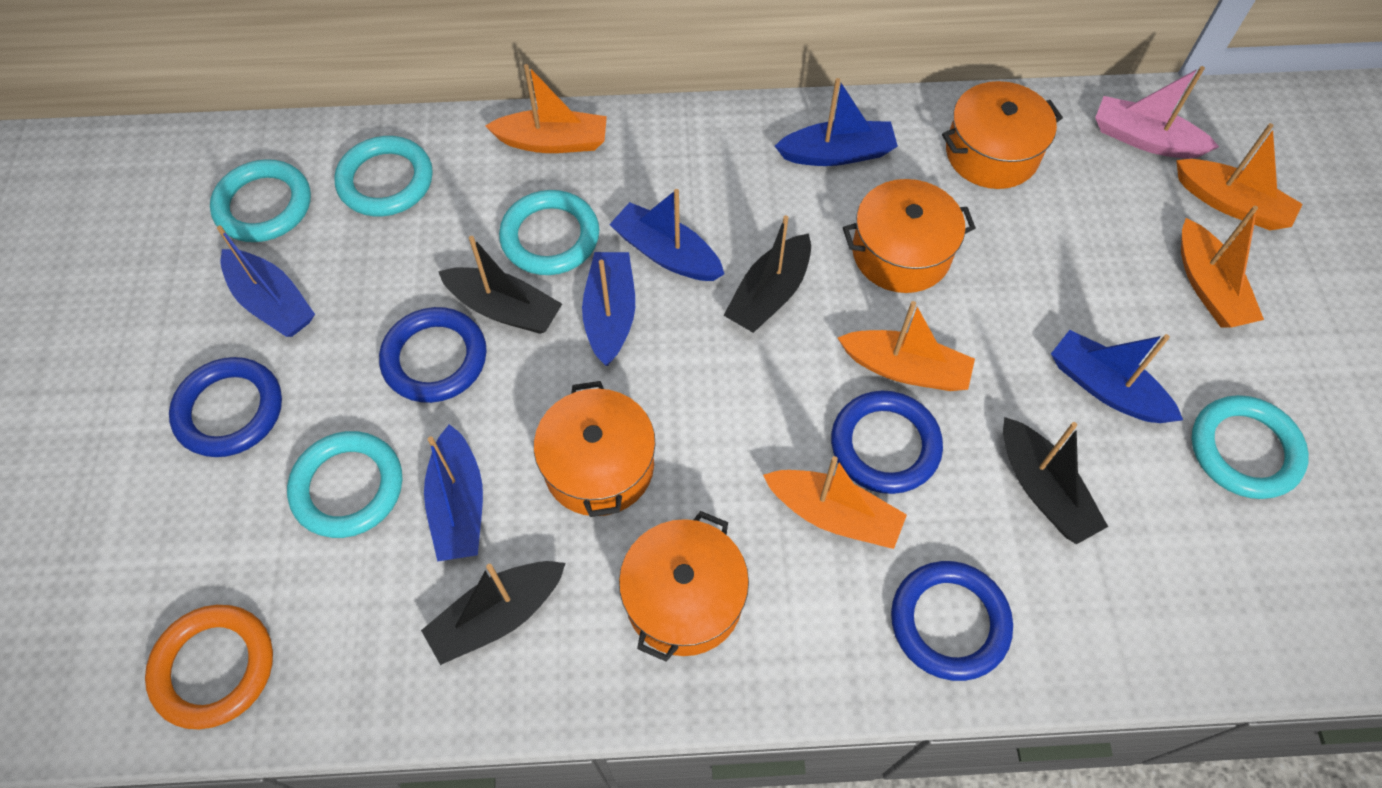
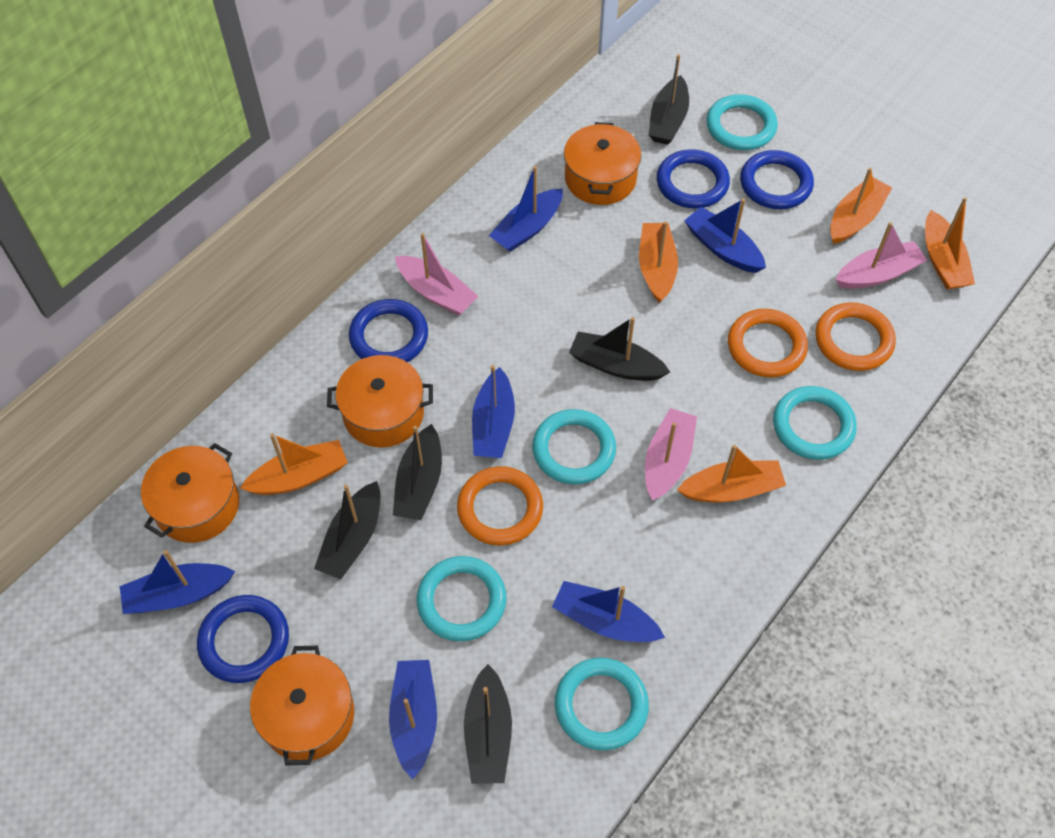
black boat: [421,561,566,665] [438,236,562,334] [723,215,811,333] [1003,417,1108,544] = 4 -> [314,481,381,579] [393,424,442,520] [464,664,512,784] [569,317,670,381] [649,54,689,145] = 5
orange ring: [145,605,273,729] = 1 -> [457,466,543,546] [728,309,808,377] [816,302,896,371] = 3
pink boat: [1095,66,1219,159] = 1 -> [395,233,479,316] [645,408,697,501] [836,222,927,289] = 3

